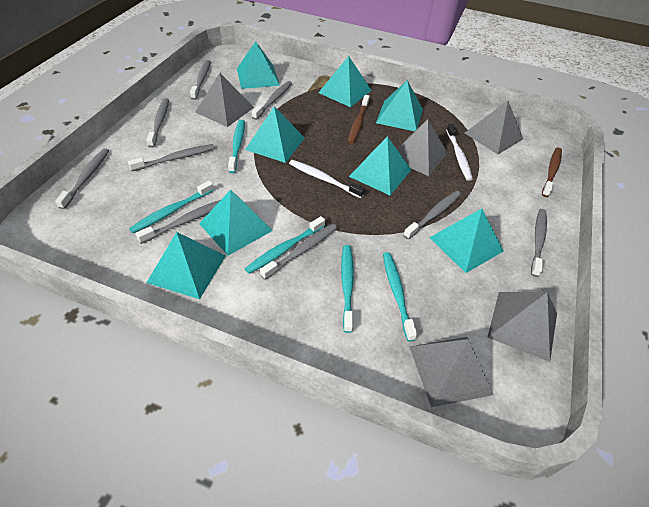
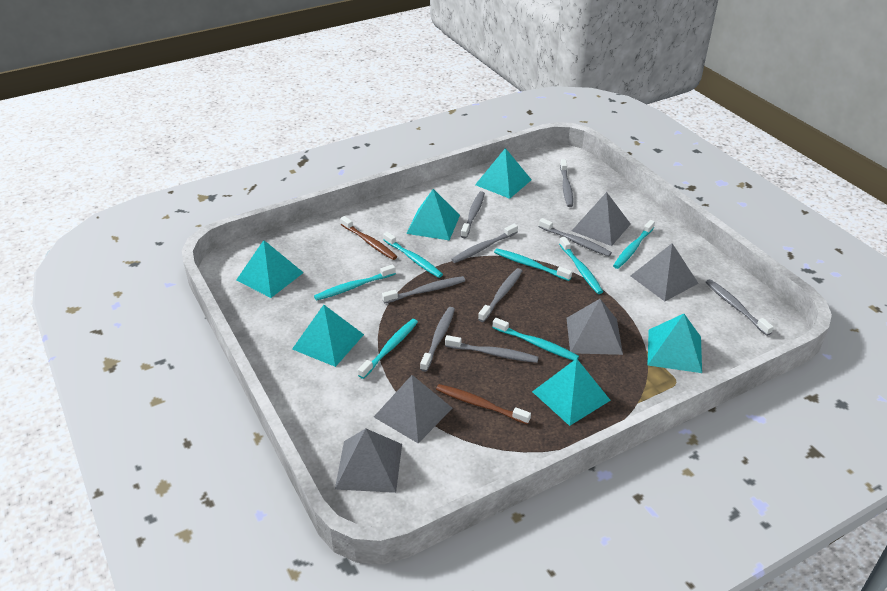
turquoise pyramid: [146,232,225,299] [199,190,273,256] [237,41,280,89] [245,106,305,163] [318,56,372,107] [349,136,411,195] [376,80,423,131] [429,209,504,273] = 8 -> [236,240,304,298] [292,305,364,367] [406,189,460,240] [475,148,532,199] [532,358,611,426] [647,314,702,373] = 6
turquoise toothbrush: [129,181,214,233] [228,120,245,173] [245,216,325,274] [341,245,354,333] [383,252,417,341] = 5 -> [314,264,396,301] [358,319,418,379] [383,232,443,278] [492,318,579,361] [494,249,572,281] [559,237,603,294] [613,220,655,269] = 7
white toothbrush: [289,160,365,198] [446,124,473,181] = 2 -> none = 0

